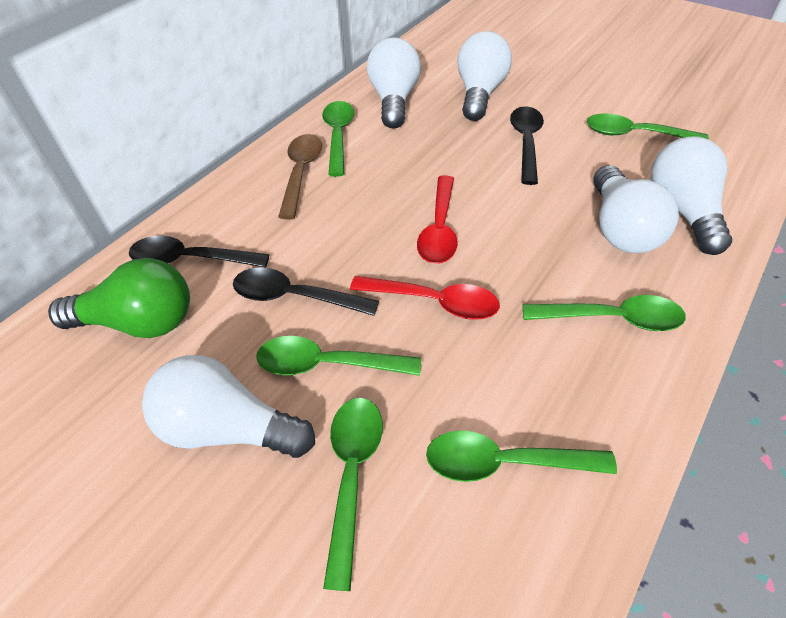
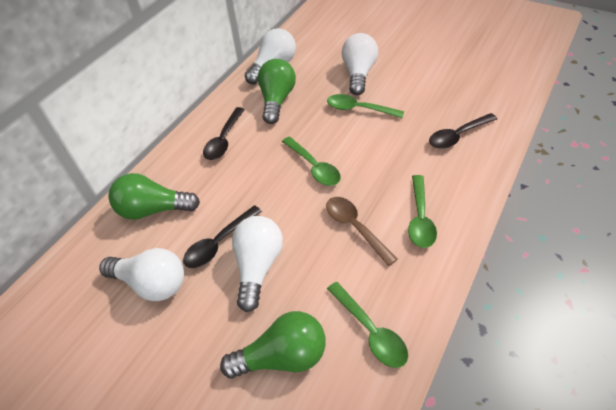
green light bulb: [48,258,190,338] = 1 -> [109,173,200,220] [220,311,326,378] [258,59,296,124] = 3
green spoon: [257,336,421,376] [322,101,354,177] [323,398,383,591] [426,430,617,482] [522,295,686,331] [587,113,709,140] = 6 -> [282,137,341,186] [327,94,404,118] [327,282,408,368] [408,175,437,248] = 4
red spoon: [350,276,500,320] [417,175,458,264] = 2 -> none = 0
white light bulb: [142,355,315,458] [367,37,421,129] [457,31,512,121] [593,165,679,253] [651,136,732,255] = 5 -> [99,248,184,301] [232,216,283,312] [245,28,296,85] [341,33,378,95] = 4

